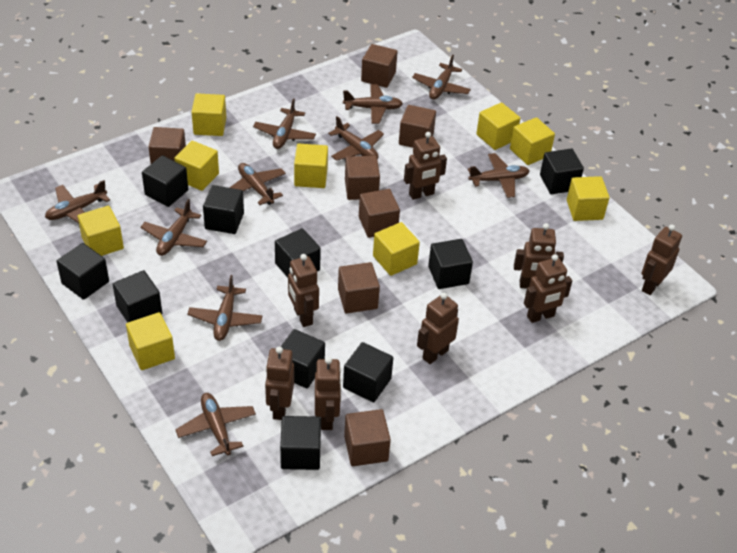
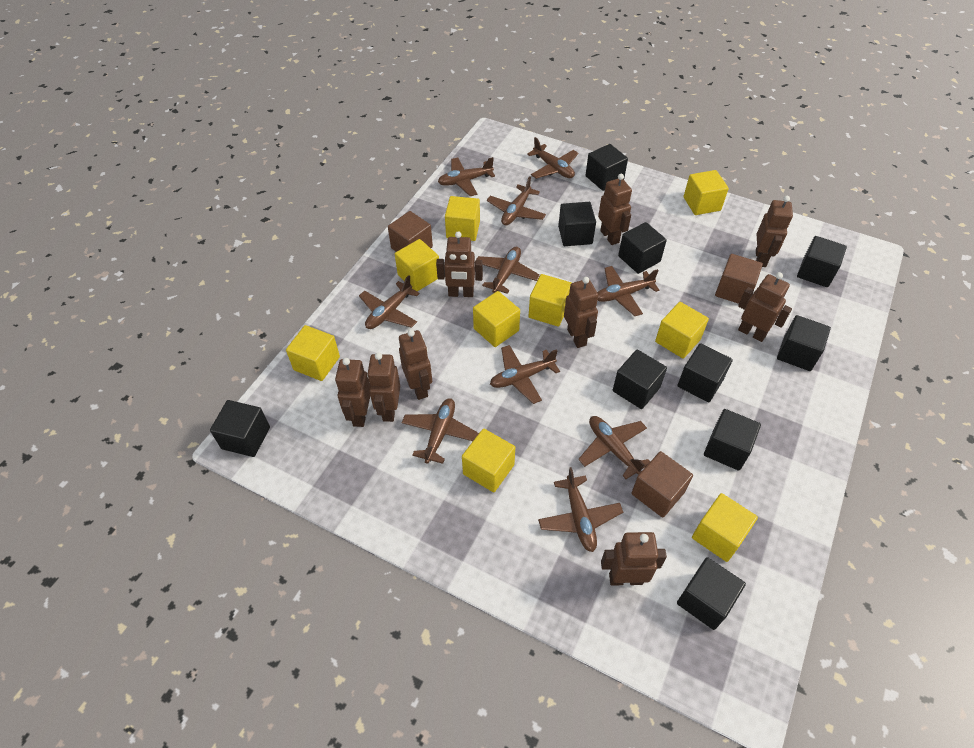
brown cube: [148,127,186,164] [338,262,380,314] [344,409,391,466] [345,156,380,200] [359,189,400,238] [361,44,397,88] [399,105,436,148] = 7 -> [388,211,433,252] [632,451,693,518] [715,254,763,304] = 3
brown robot: [265,346,294,420] [288,254,319,327] [315,357,341,430] [404,132,447,200] [417,293,459,364] [514,223,564,288] [524,254,572,323] [642,224,682,295] = 8 -> [335,358,370,427] [367,352,400,422] [399,329,432,400] [436,231,483,297] [564,277,598,348] [598,174,632,245] [601,532,667,586] [738,272,792,342] [756,196,793,267] = 9

